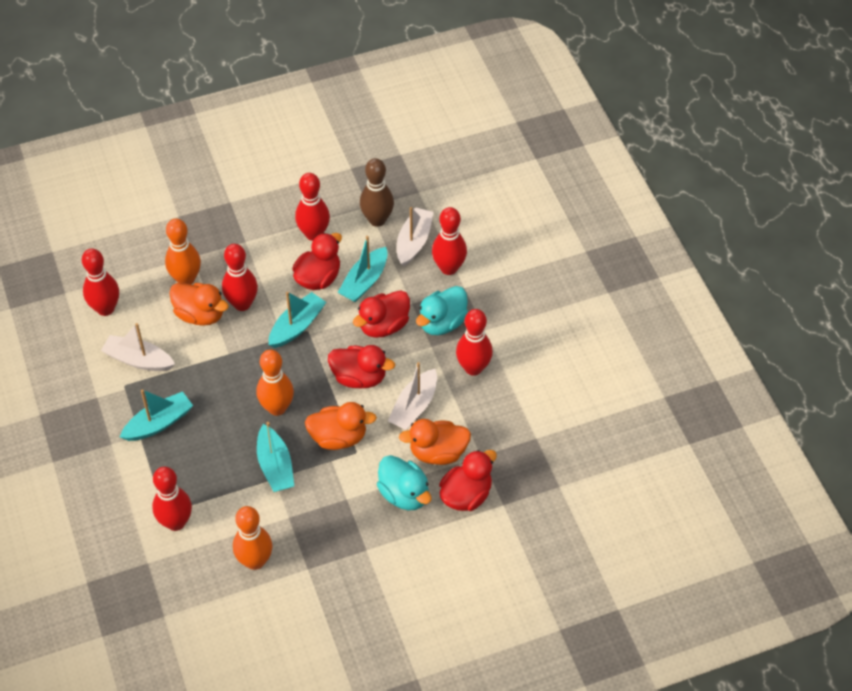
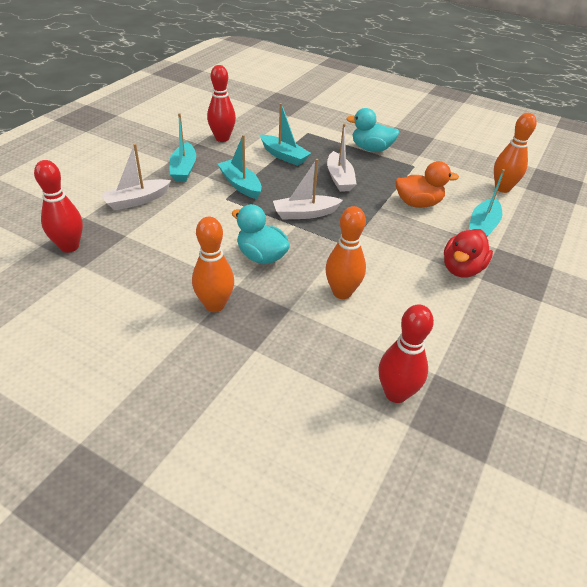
brown bowling pin: [360,158,394,227] = 1 -> none = 0
orange duck: [169,283,229,326] [305,402,377,450] [399,419,471,465] = 3 -> [395,161,459,208] = 1
red bowling pin: [82,248,119,316] [152,467,192,531] [222,244,258,311] [295,173,330,241] [432,207,467,275] [456,309,493,376] = 6 -> [34,160,83,253] [207,65,236,142] [379,304,434,403] = 3
red duck: [292,233,342,290] [328,345,395,388] [353,290,410,338] [439,450,497,511] = 4 -> [444,229,493,278] = 1

